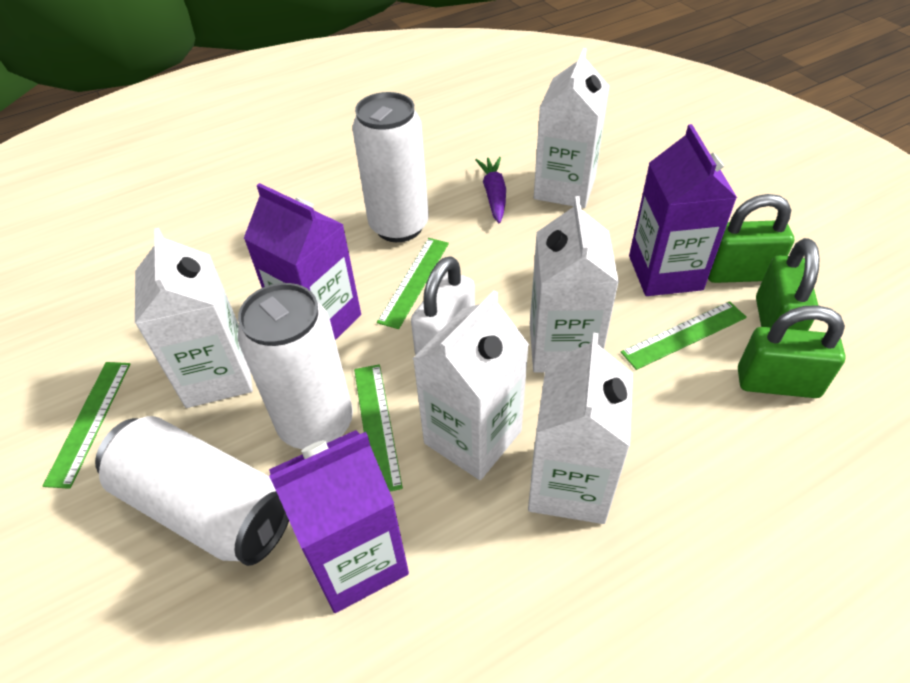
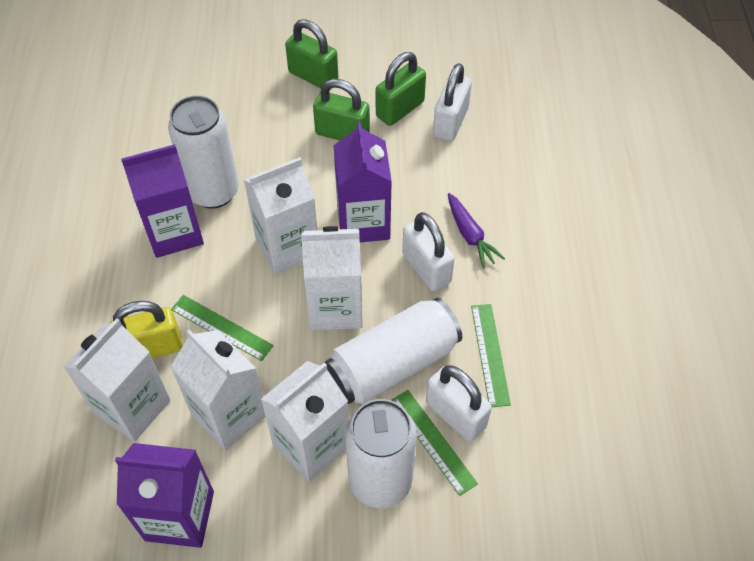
green ruler: [43,362,130,489] [354,364,403,492] [377,238,449,329] [621,301,747,370] = 4 -> [171,295,274,361] [391,390,478,496] [471,304,511,407] = 3
white padlock: [411,256,475,355] = 1 -> [402,212,454,291] [426,365,492,442] [433,63,472,141] = 3
yellow padlock: none = 0 -> [110,301,183,358] = 1

